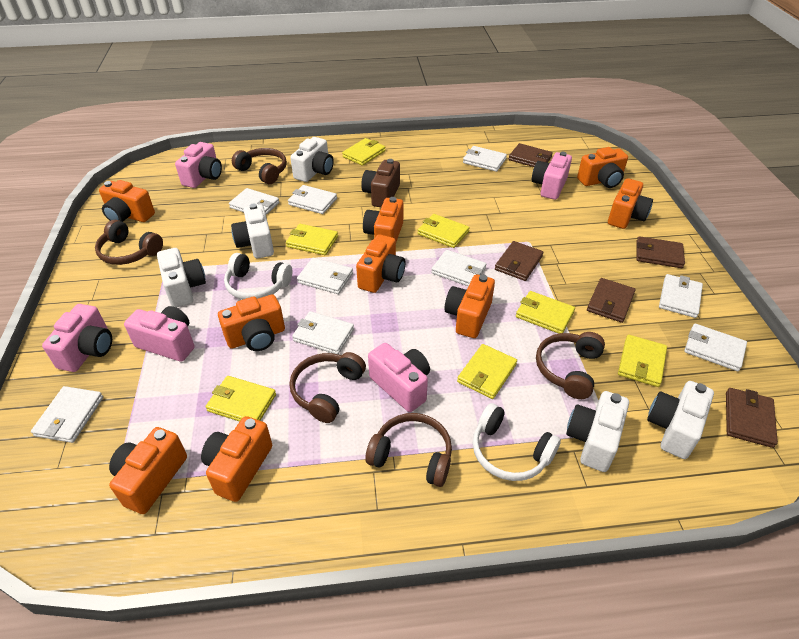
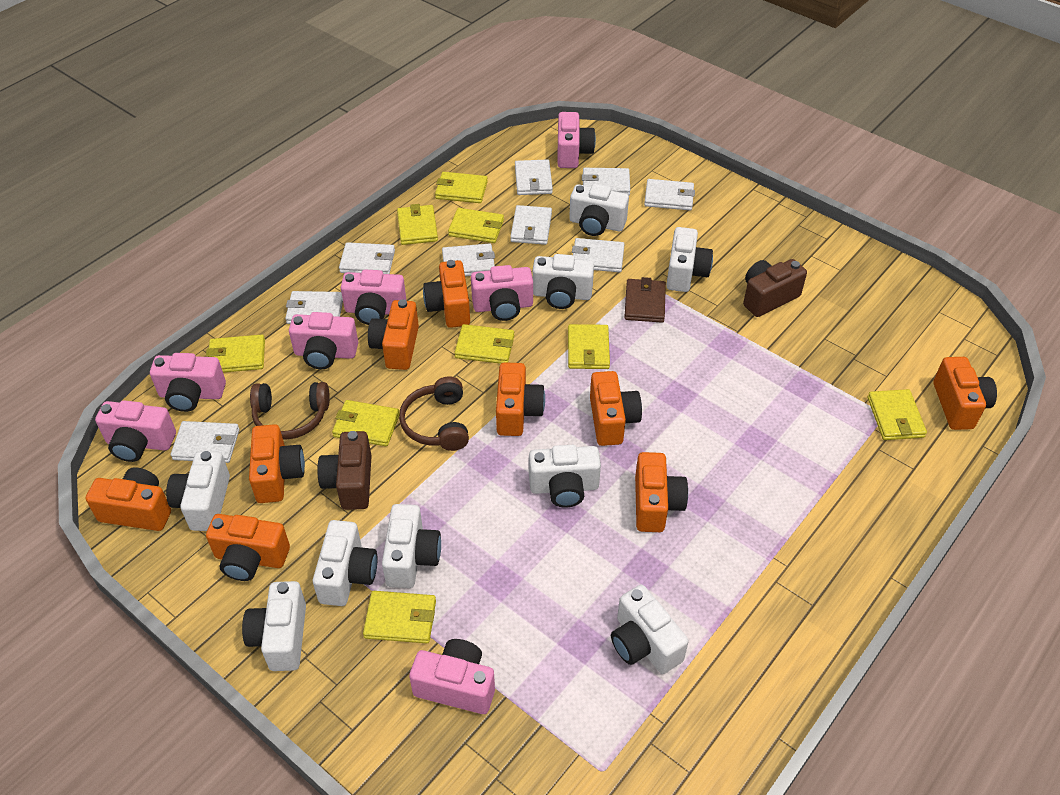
brown camera: [361,159,400,207] = 1 -> [317,431,371,510] [743,259,807,317] = 2
brown headphones: [95,220,163,265] [232,148,287,184] [289,352,366,423] [365,413,452,487] [536,332,605,399] = 5 -> [250,382,330,440] [399,377,469,451] = 2
brown wallet: [495,241,544,281] [509,143,553,167] [587,278,636,323] [636,236,685,268] [726,388,778,448] = 5 -> [624,277,666,323] = 1
pink camera: [42,304,112,372] [124,306,194,362] [175,142,222,188] [368,343,430,412] [532,152,572,200] = 5 -> [95,400,176,462] [150,353,226,412] [289,312,358,369] [341,270,406,325] [409,639,495,714] [471,265,533,321] [557,112,596,168] = 7
white camera: [157,248,206,308] [231,203,274,258] [290,137,334,182] [566,391,629,472] [647,381,714,459] = 5 -> [166,451,230,531] [242,581,306,671] [313,520,377,606] [382,504,441,588] [529,445,601,508] [532,254,594,309] [569,184,629,236] [611,585,689,674] [666,227,713,292] = 9
white headphones: [224,253,292,300] [473,403,561,481] = 2 -> none = 0
yellow wallet: [206,376,276,422] [286,224,338,255] [342,138,386,166] [418,214,469,248] [457,344,517,399] [516,291,575,334] [618,335,667,387] = 7 -> [206,335,265,373] [332,400,400,446] [363,591,436,643] [397,204,438,245] [435,172,488,203] [448,208,504,243] [454,324,514,364] [568,324,610,369] [867,389,927,440] = 9

